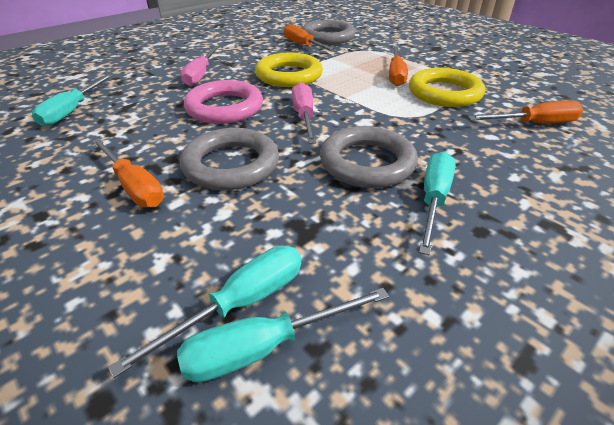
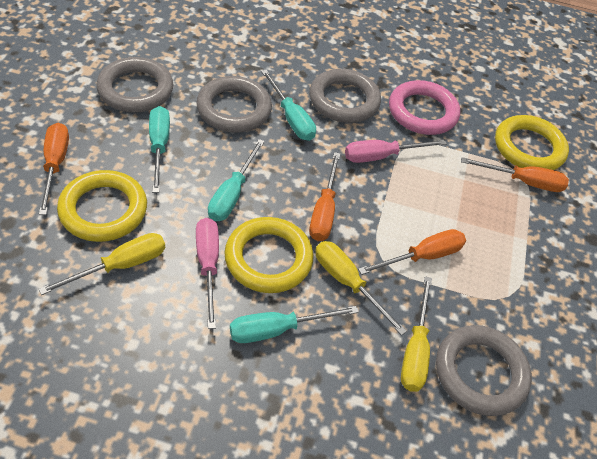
grey ring: [180,128,279,190] [302,20,355,45] [320,126,418,188] = 3 -> [96,57,173,113] [196,76,272,133] [309,69,381,123] [436,325,532,416] = 4
yellow ring: [255,53,323,87] [409,68,485,107] = 2 -> [57,170,147,242] [224,217,314,293] [495,115,569,170] = 3
yellow screwdriver: none = 0 -> [39,233,165,295] [315,241,407,335] [401,276,432,392] = 3

